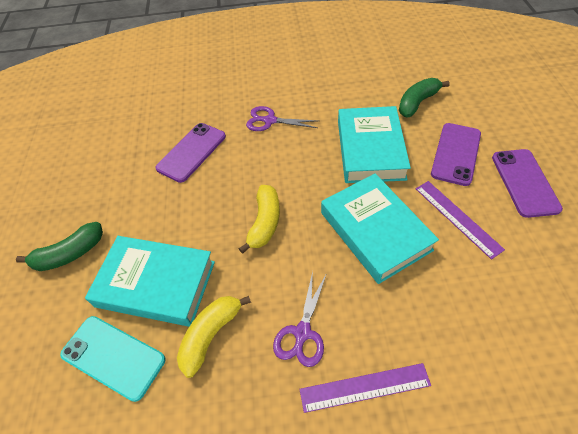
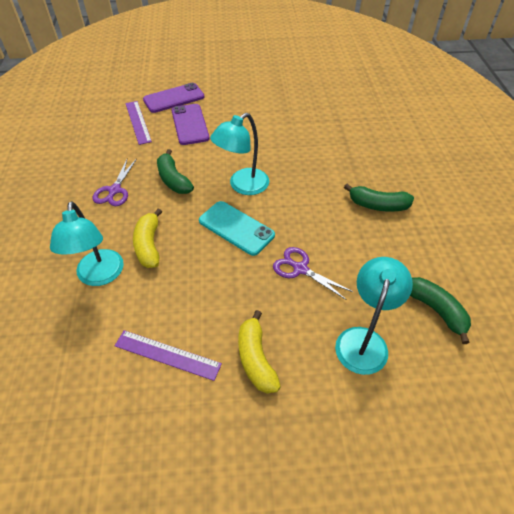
green banana: [16,222,103,271] [399,78,450,117] = 2 -> [157,149,194,194] [344,184,414,212] [410,277,471,344] = 3
purple phone: [155,123,226,183] [431,123,481,186] [492,149,563,218] = 3 -> [143,83,204,113] [172,104,210,145] = 2
turquoise book: [85,236,215,327] [321,173,439,284] [338,106,411,183] = 3 -> none = 0
turquoise lamp: none = 0 -> [50,201,124,286] [210,113,269,195] [335,257,413,375] = 3

